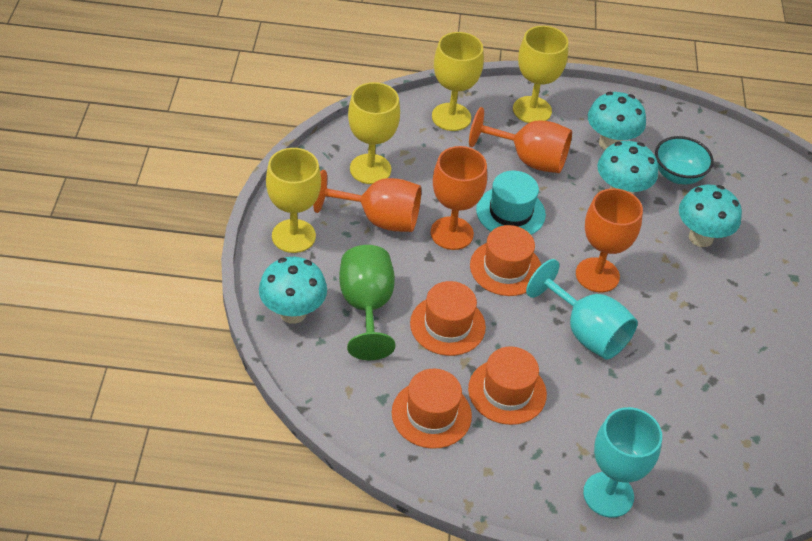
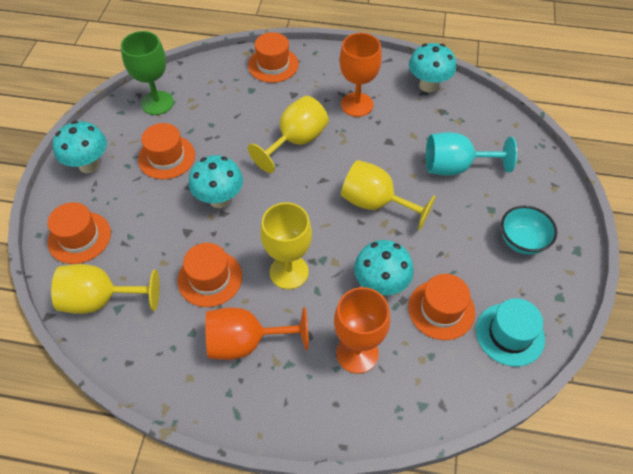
orange goblet: [313,170,421,232] [431,146,487,250] [469,107,572,173] [576,188,643,293] = 4 -> [205,307,308,360] [334,287,390,374] [339,33,382,117] = 3
orange hat: [392,369,472,449] [410,281,486,356] [468,346,547,425] [470,225,541,296] = 4 -> [47,202,111,264] [138,123,195,179] [177,243,242,307] [248,32,299,83] [408,274,475,340] = 5
turquoise goblet: [526,259,638,359] [583,407,662,518] = 2 -> [426,132,517,175] = 1

